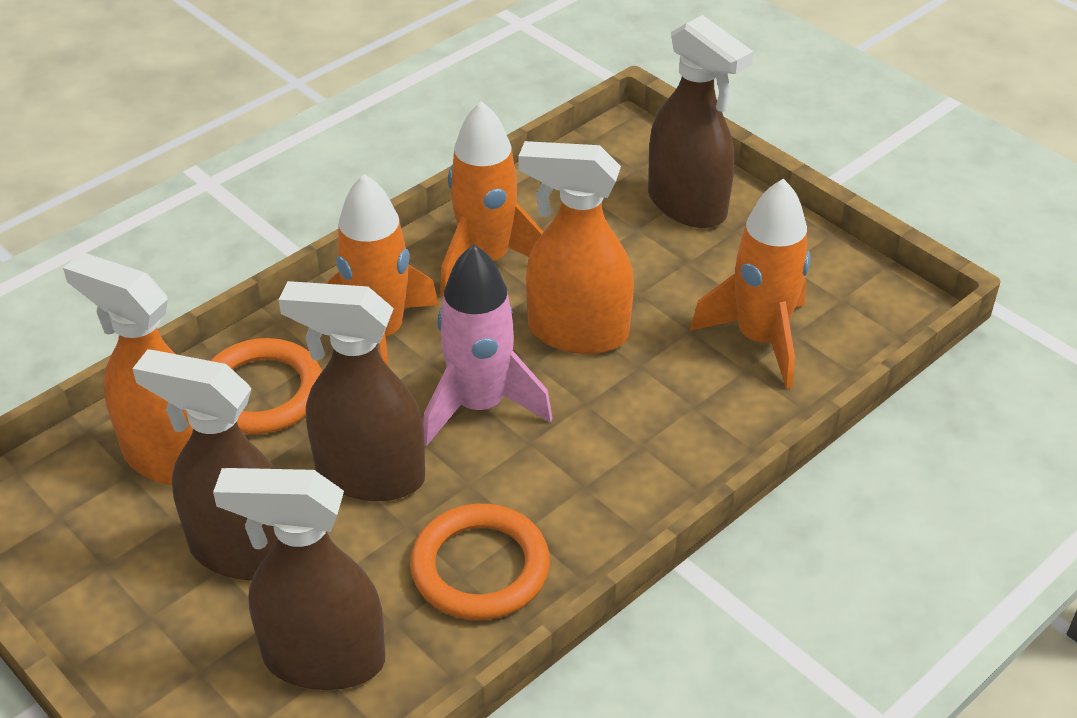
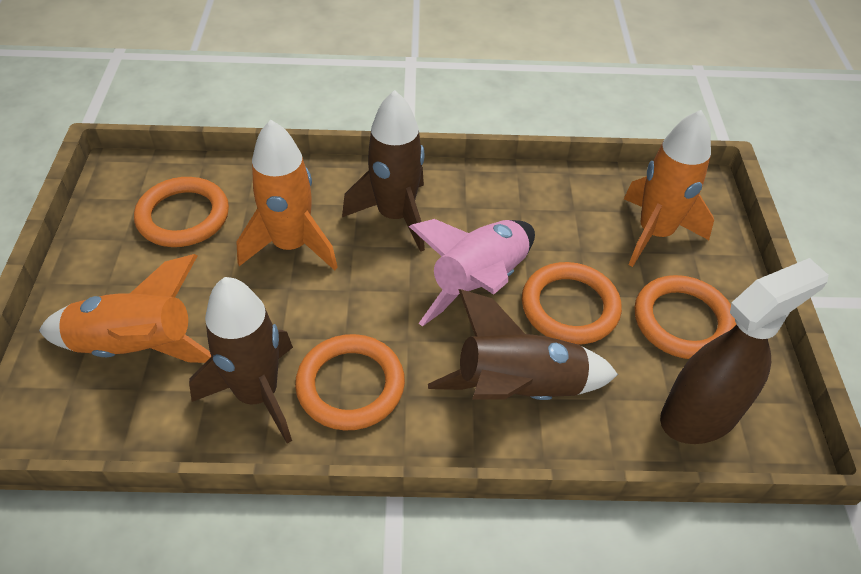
brown rocket: none = 0 -> [189,277,293,444] [342,90,425,252] [428,289,618,400] = 3
brown spray bottle: [132,349,277,581] [213,468,385,690] [279,281,425,501] [648,15,753,228] = 4 -> [660,258,829,444] = 1
orange ring: [210,338,322,434] [410,504,550,620] = 2 -> [134,177,229,247] [295,334,405,430] [522,262,622,345] [634,275,736,359] = 4
orange spray bottle: [63,252,193,486] [518,141,634,354] = 2 -> none = 0

